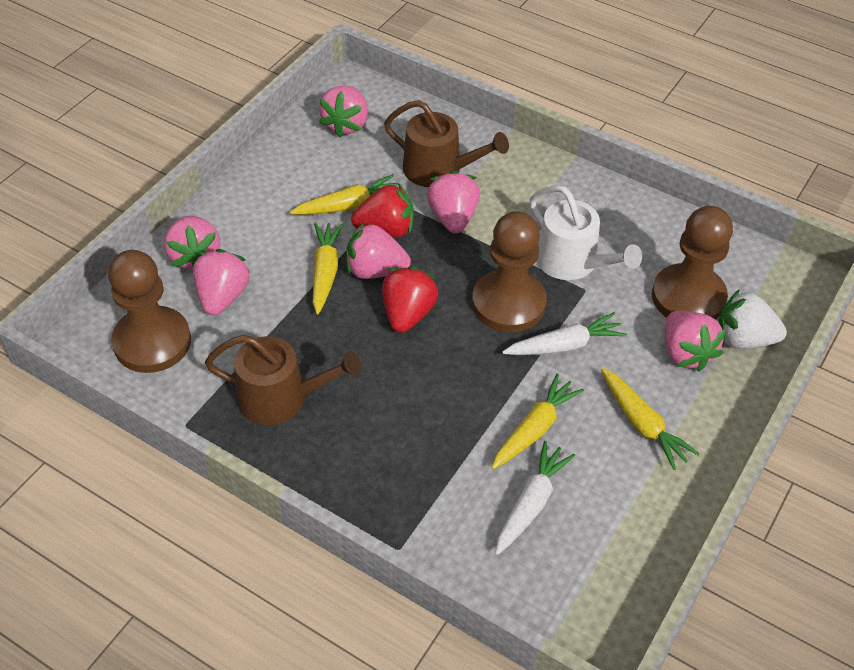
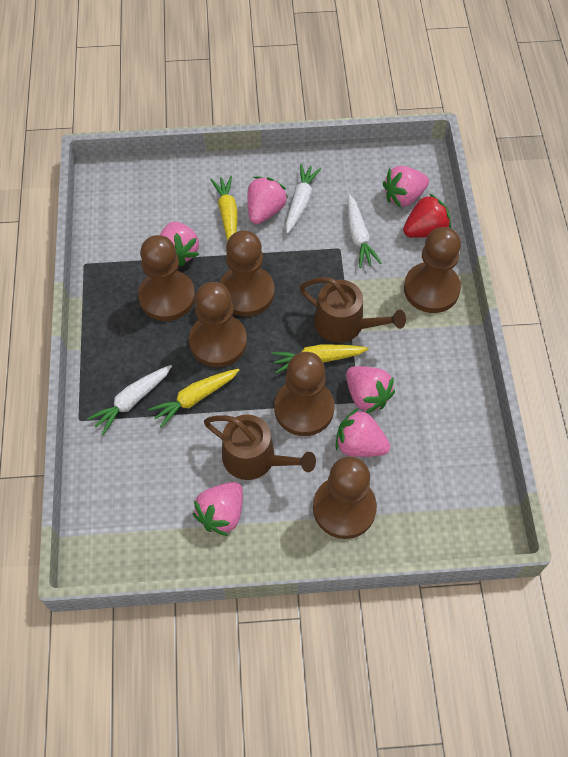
brown pawn: [108,250,191,373] [472,211,547,332] [652,206,733,320] = 3 -> [138,235,195,321] [189,282,247,367] [219,230,275,317] [274,352,334,436] [313,456,377,539] [404,227,461,313] = 6
red strawberry: [351,183,414,238] [382,266,438,333] = 2 -> [403,193,451,238] = 1
white carrot: [495,441,575,555] [502,312,627,355] = 2 -> [87,365,172,435] [286,164,321,234] [348,194,382,268] = 3
white strawberry: [718,289,787,349] = 1 -> none = 0
white watering can: [530,185,642,280] = 1 -> none = 0
yellow carrot: [290,174,398,215] [313,223,344,314] [491,373,584,469] [601,368,700,470] = 4 -> [148,369,239,428] [210,176,238,240] [271,345,369,373] = 3

